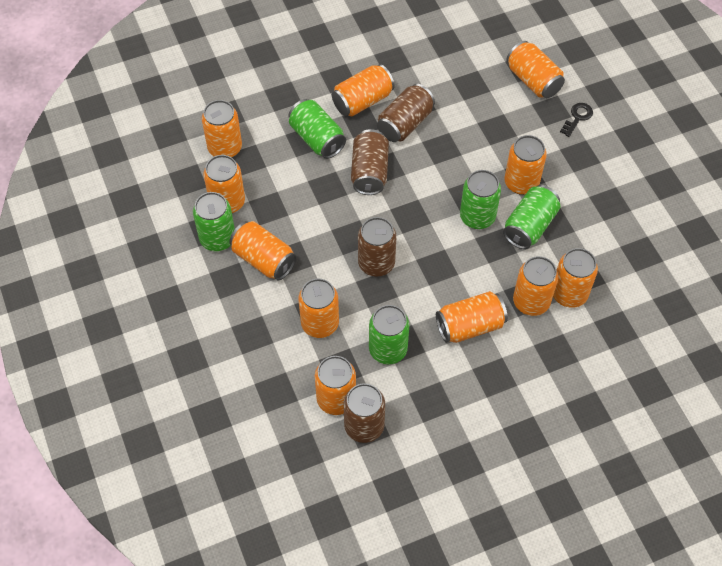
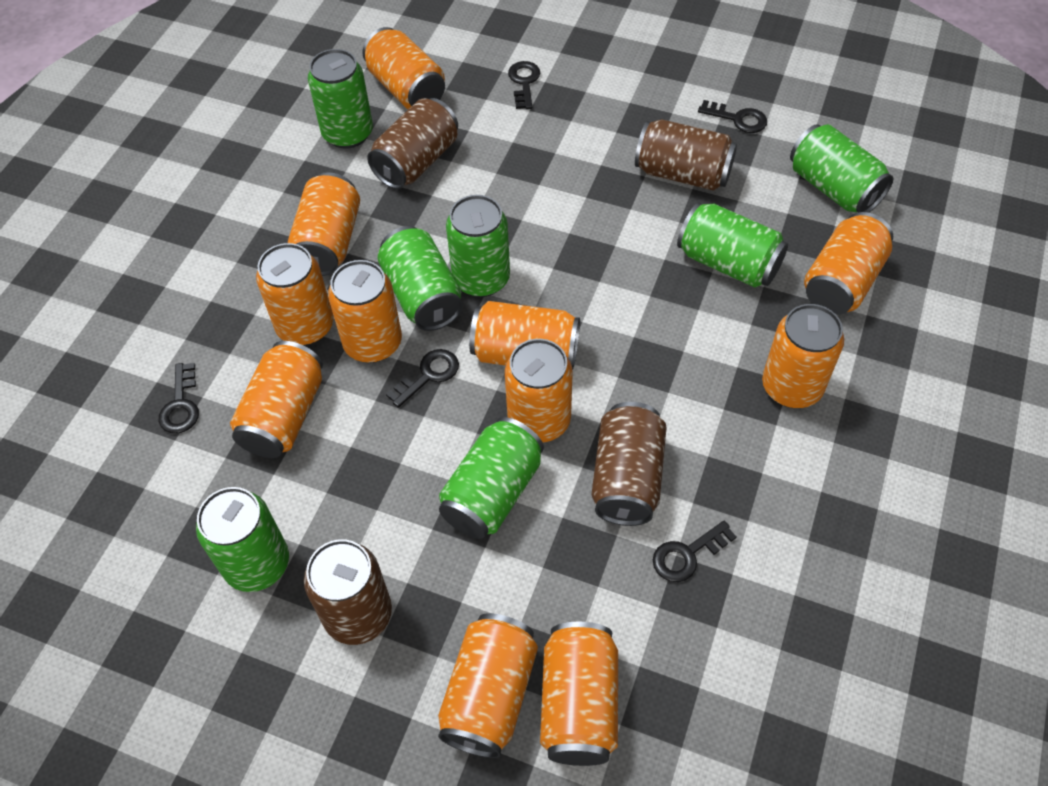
black key: [560,103,593,137] = 1 -> [159,363,199,433] [386,349,459,408] [508,61,540,109] [653,521,737,582] [698,100,767,133] = 5
green can: [193,192,235,251] [288,99,346,159] [369,305,410,365] [460,170,501,229] [503,185,560,249] = 5 -> [196,487,289,592] [308,49,373,149] [378,226,463,331] [439,417,544,539] [446,195,510,297] [677,202,788,288] [790,124,893,213] = 7

